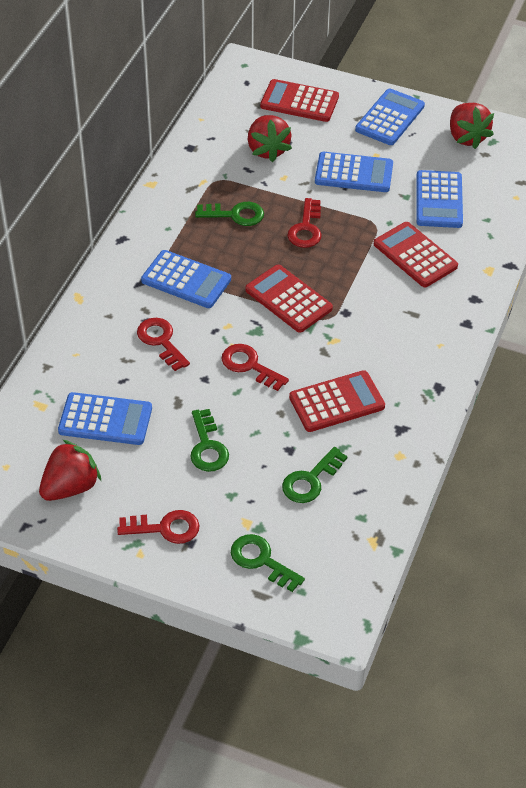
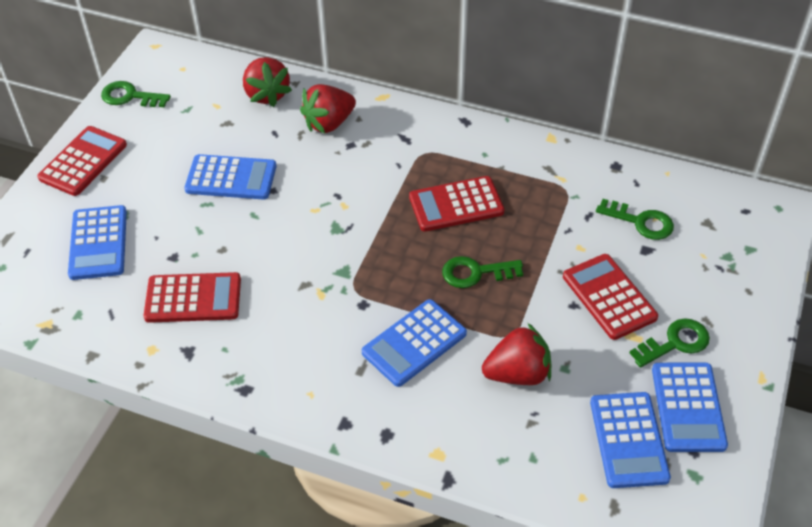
red key: [117,510,200,544] [137,318,190,371] [222,344,289,391] [287,198,322,248] = 4 -> none = 0

